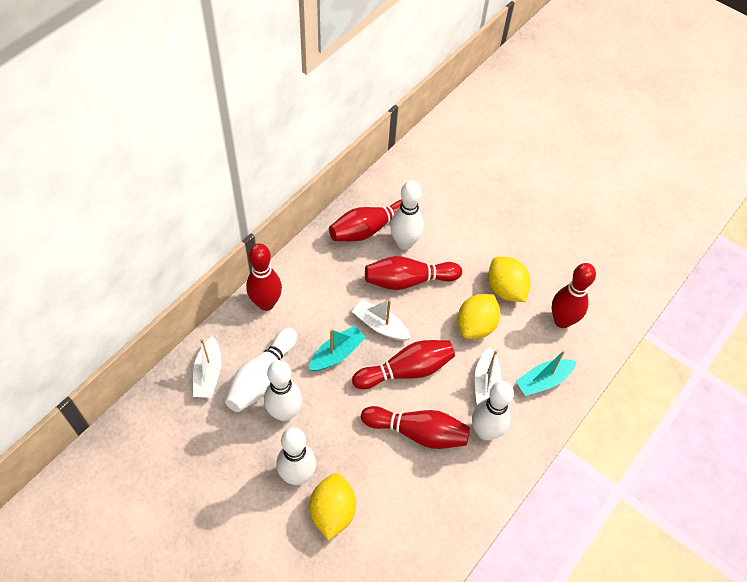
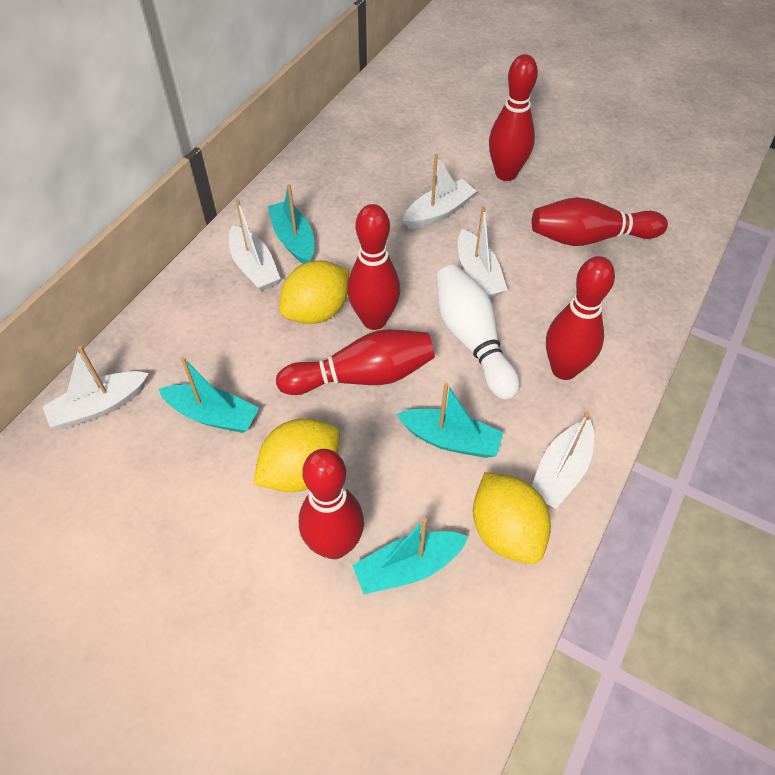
turquoise boat: [308,326,366,371] [516,351,577,396] = 2 -> [158,357,259,433] [267,184,314,264] [352,518,469,594] [396,383,504,458] = 4
white boat: [193,336,221,398] [352,299,411,341] [474,347,501,405] = 3 -> [42,346,149,428] [229,200,281,291] [403,154,477,229] [458,206,508,298] [532,411,594,509] = 5
white bowling pin: [225,328,297,412] [264,360,302,421] [276,427,316,485] [390,181,424,250] [472,381,514,440] = 5 -> [436,265,520,400] = 1

